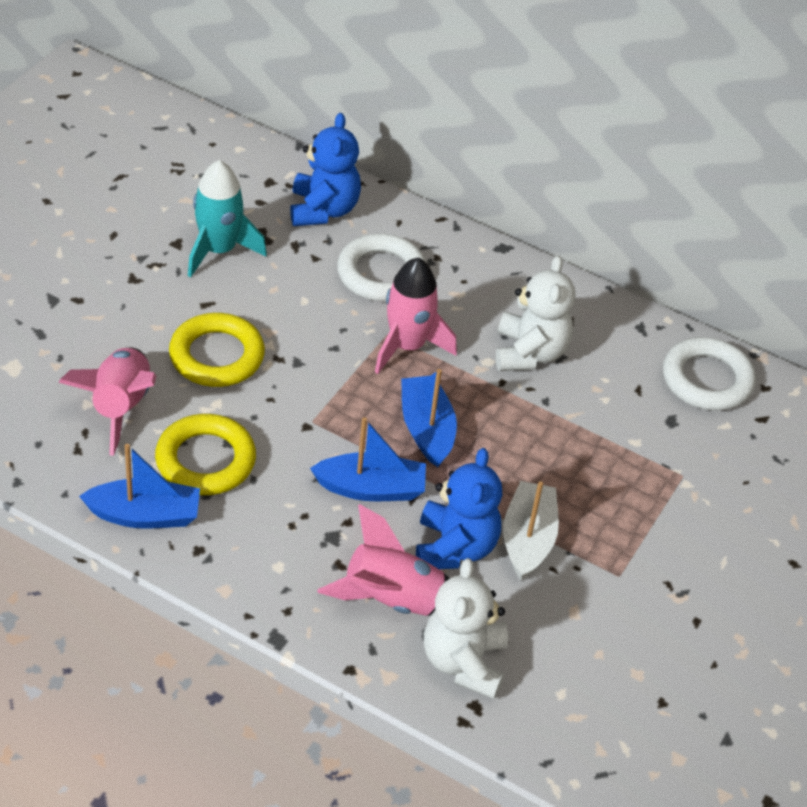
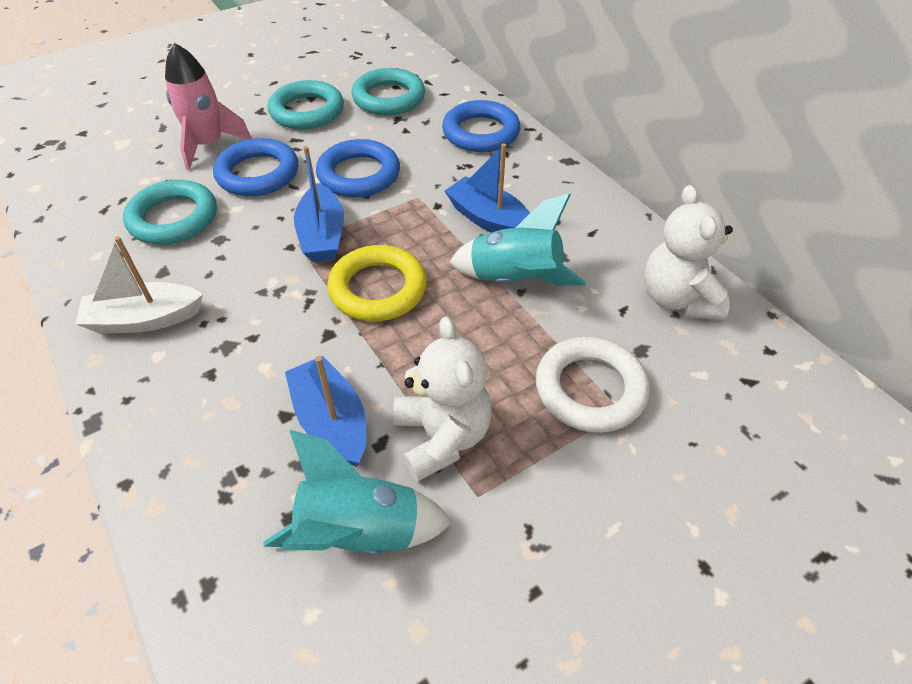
blue ring: none = 0 -> [213,138,298,196] [316,139,400,197] [442,100,520,152] = 3
blue teddy bear: [290,113,361,226] [416,448,502,569] = 2 -> none = 0
pink rocket: [58,347,156,456] [317,504,450,616] [375,258,457,374] = 3 -> [165,43,252,170] = 1
turquoise ring: none = 0 -> [123,180,217,245] [268,80,344,130] [351,68,425,115] = 3
turquoise rocket: [188,160,267,277] = 1 -> [263,430,452,555] [449,193,586,286] = 2
white ring: [337,234,426,302] [663,337,756,411] = 2 -> [536,337,650,433] = 1
yellow ring: [155,414,256,495] [169,313,265,387] = 2 -> [327,245,427,322] = 1

